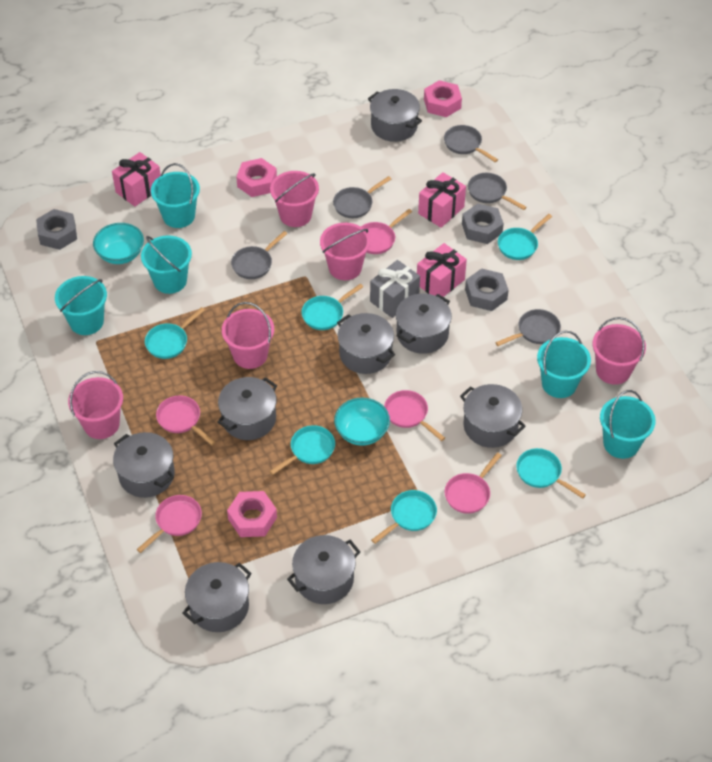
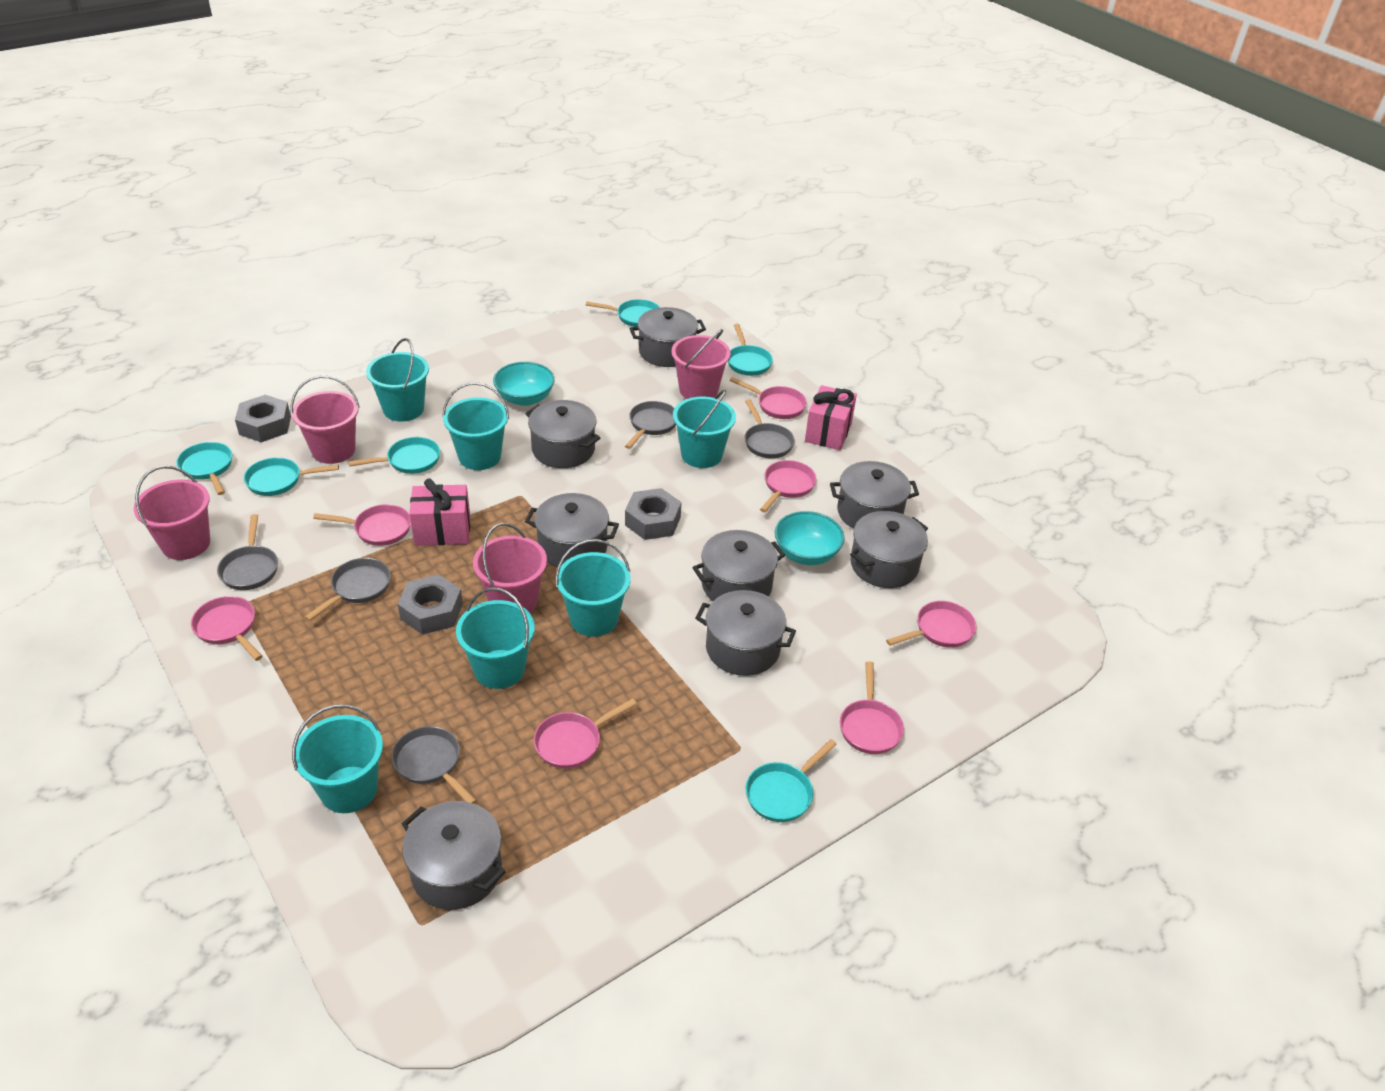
grey gift: [370,260,420,318] = 1 -> none = 0
pink bucket: [68,371,123,439] [222,302,274,369] [270,171,319,227] [320,223,370,280] [593,317,646,385] = 5 -> [134,466,210,560] [290,376,360,464] [473,523,547,613] [671,329,730,399] = 4
pink gift: [112,152,161,207] [417,243,467,297] [418,172,466,228] = 3 -> [409,478,470,546] [805,385,857,450] = 2
pink nut: [227,491,277,537] [236,158,277,197] [424,80,462,117] = 3 -> none = 0
pink pan: [136,495,202,553] [156,396,215,445] [361,209,412,254] [384,390,445,441] [445,452,502,514] = 5 -> [191,596,263,661] [313,504,411,546] [534,698,637,769] [730,377,807,419] [760,460,816,512] [840,661,904,754] [886,601,977,648] = 7
turquoise bucket: [55,276,107,335] [141,235,192,294] [151,163,200,228] [537,330,591,398] [600,390,656,459] = 5 -> [292,704,383,813] [366,338,429,422] [442,382,509,470] [456,588,535,689] [555,539,630,637] [673,389,736,468] = 6

